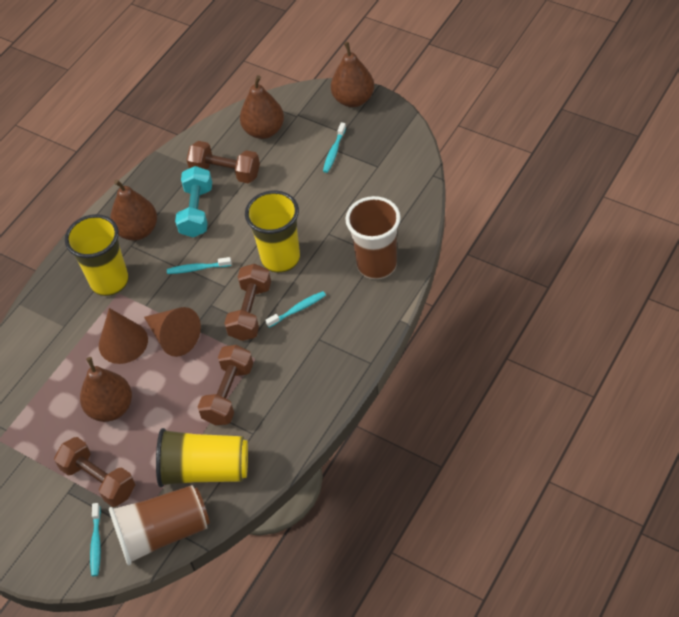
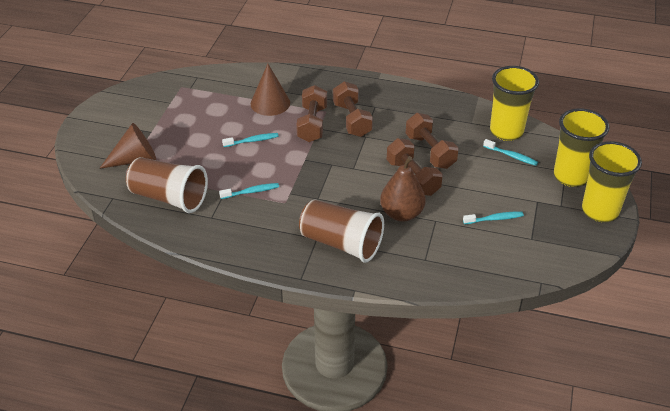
brown pear: [80,357,132,422] [110,179,157,241] [240,75,284,139] [331,42,374,107] = 4 -> [380,156,426,222] = 1
turquoise dumbbell: [175,166,212,237] = 1 -> none = 0

